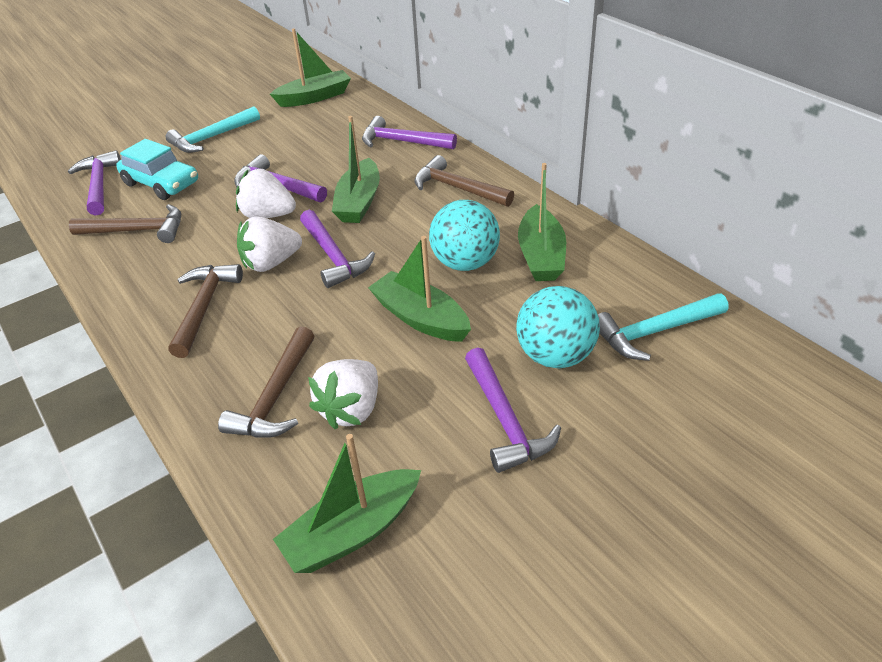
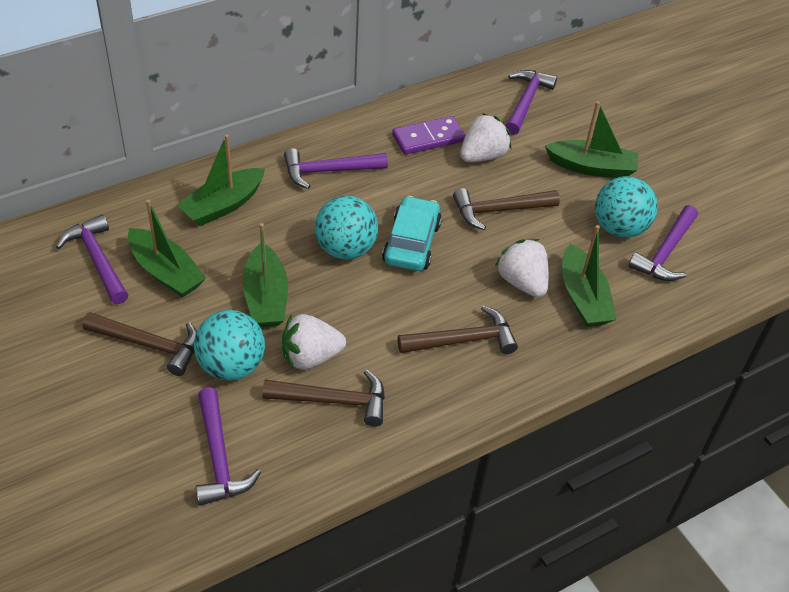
purple domino: none = 0 -> [392,116,465,155] = 1
turquoise ball: [429,200,500,271] [516,286,600,368] = 2 -> [194,310,265,381] [315,196,378,260] [595,176,658,238] = 3
turquoise hammer: [166,106,260,153] [598,293,728,361] = 2 -> none = 0

